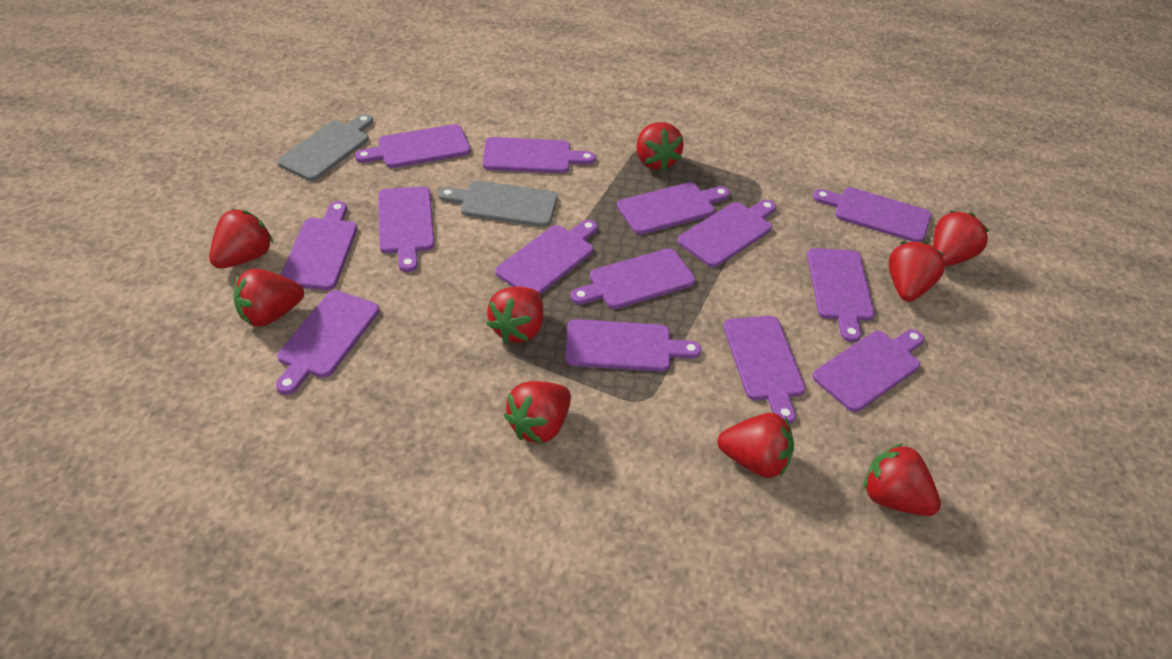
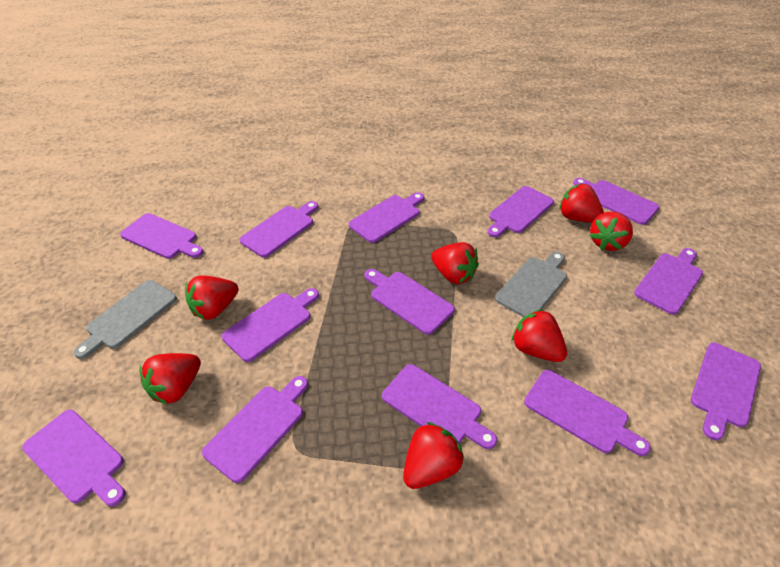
purple cutting board: [276,290,379,395] [281,201,357,290] [355,124,471,168] [378,187,435,272] [482,137,596,173] [495,220,598,294] [565,319,701,372] [570,248,695,309] [617,182,730,235] [677,200,776,267] [723,316,806,424] [807,248,875,342] [812,329,924,412] [813,187,931,242] = 14 -> [22,410,125,506] [120,213,203,259] [202,376,308,483] [222,288,319,362] [239,201,318,258] [349,192,424,243] [364,269,455,335] [382,364,497,449] [487,186,554,237] [524,370,651,456] [573,178,659,225] [634,248,703,315] [691,343,761,440] = 13
red strawberry: [209,209,273,269] [234,268,304,327] [487,287,543,343] [504,381,571,444] [636,122,684,171] [718,413,794,478] [863,443,941,516] [889,241,945,302] [933,211,989,266] = 9 -> [139,353,201,405] [185,275,239,320] [403,422,464,489] [431,242,479,284] [512,309,567,362] [559,183,604,223] [590,211,633,251] = 7

